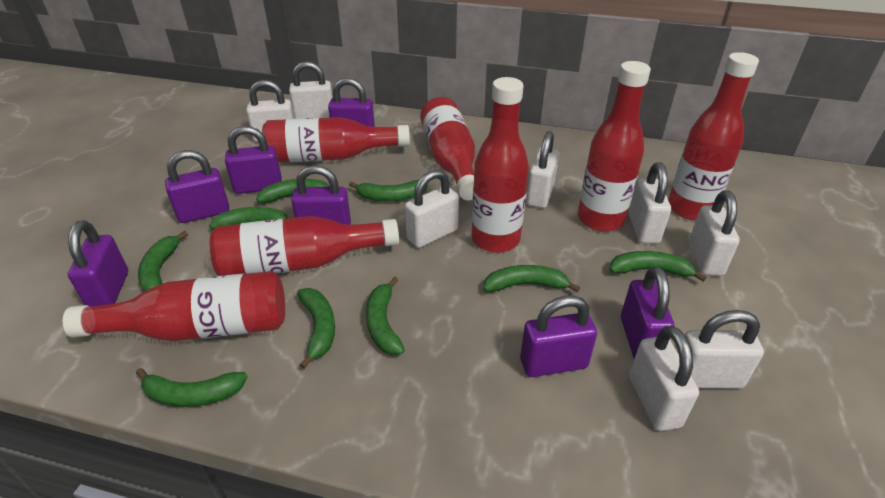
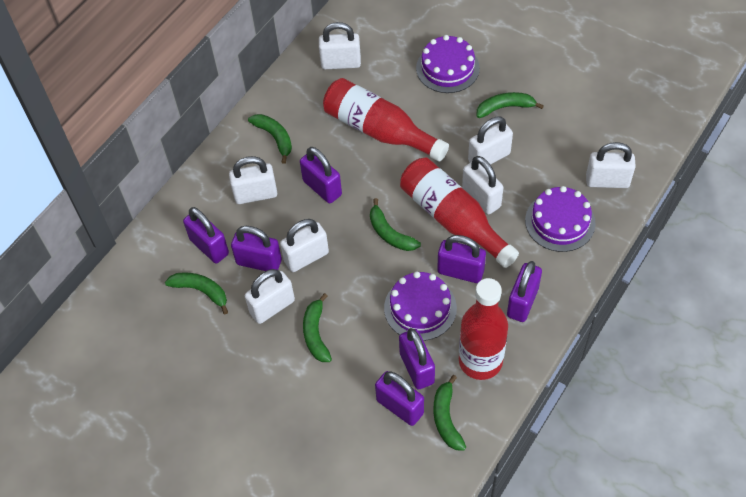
green banana: [136,368,248,407] [138,231,188,291] [209,207,288,230] [256,179,330,203] [297,288,335,369] [349,180,428,202] [366,277,405,355] [483,265,580,292] [609,251,707,282] = 9 -> [165,272,228,314] [248,114,292,164] [303,293,332,362] [370,198,421,251] [434,375,466,451] [477,92,544,118] = 6
purple cake: none = 0 -> [384,271,457,341] [416,35,480,93] [525,186,596,252] = 3
red bottle: [63,271,285,341] [210,216,399,276] [262,117,410,163] [420,97,475,201] [472,77,529,253] [578,61,651,232] [668,52,759,220] = 7 -> [323,78,449,162] [400,157,519,268] [459,278,508,380] = 3
white padlock: [246,80,294,142] [289,61,333,119] [405,169,459,248] [526,131,559,208] [629,162,671,244] [629,325,699,431] [678,310,764,389] [689,190,740,276] = 8 -> [229,156,277,204] [245,269,295,324] [280,219,329,272] [319,22,361,69] [462,156,503,214] [468,117,513,165] [586,142,636,188] = 7

